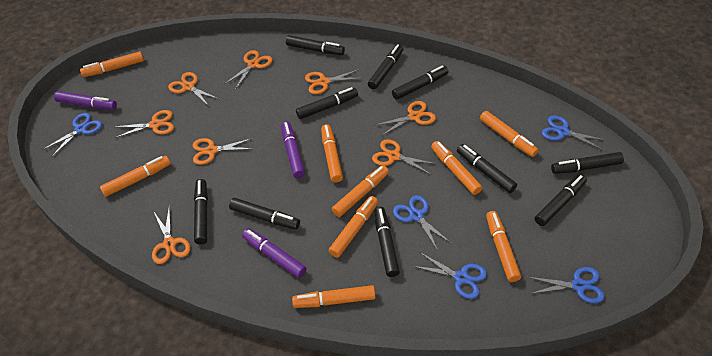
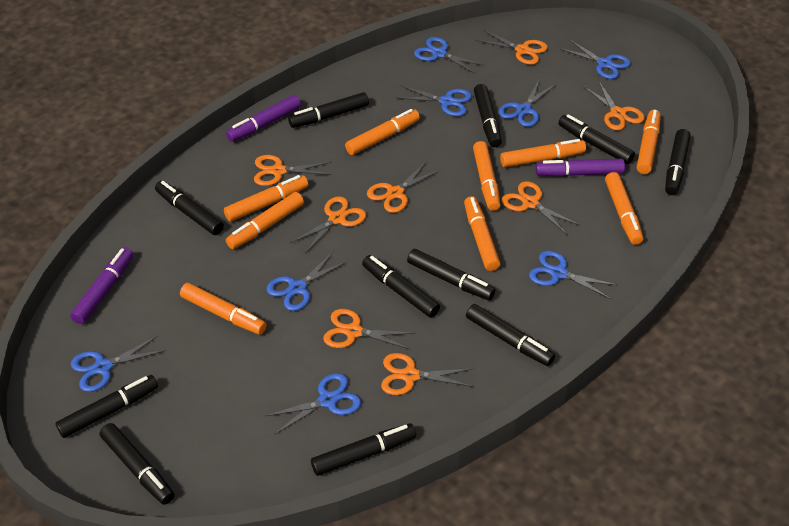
black marker: [194,179,208,244] [229,198,300,230] [286,35,345,55] [296,87,358,119] [368,44,403,89] [374,207,400,277] [392,65,448,100] [457,144,517,193] [535,174,587,226] [551,152,624,174] = 10 -> [55,375,158,438] [99,423,175,505] [155,181,224,235] [288,92,369,128] [311,423,416,476] [362,255,440,318] [407,249,495,301] [466,304,555,366] [474,84,502,147] [558,114,635,164] [665,129,690,195] = 11
blue scissors: [42,113,102,157] [393,195,451,251] [412,252,487,299] [528,267,605,303] [542,115,606,150] = 5 -> [71,336,166,392] [266,251,348,311] [266,373,361,435] [396,86,472,116] [414,37,485,74] [498,79,556,127] [529,250,617,299] [559,39,631,79] = 8

